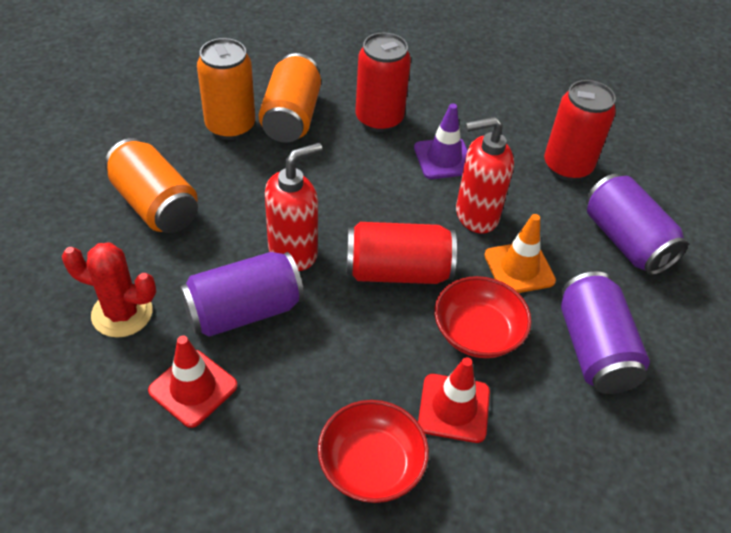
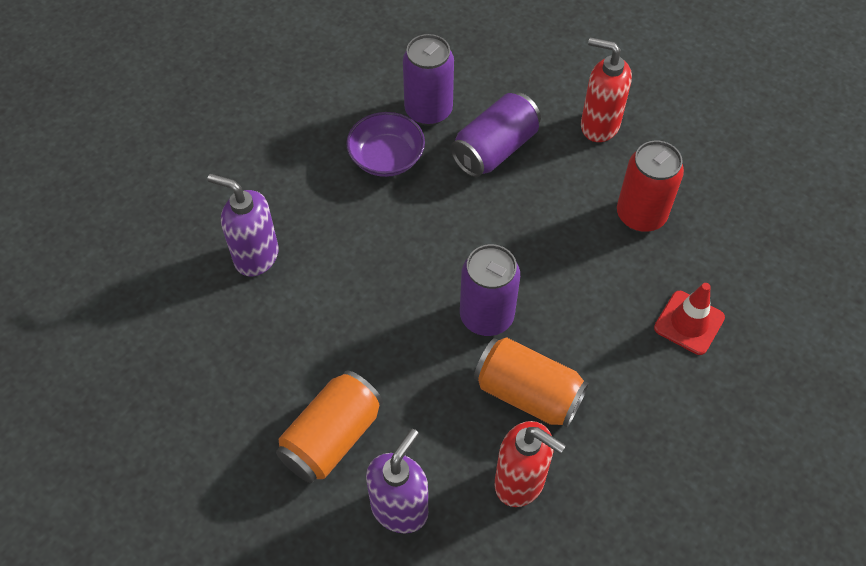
orange can: [105,138,198,233] [197,38,255,140] [259,53,321,143] = 3 -> [276,371,383,483] [474,337,589,428] = 2
orange traffic cone: [484,214,556,293] = 1 -> none = 0
purple bowl: none = 0 -> [346,112,425,177] = 1
purple soap dispenser: none = 0 -> [207,174,279,276] [366,429,428,533] = 2
purple traffic cone: [414,103,468,179] = 1 -> none = 0
red bowl: [318,400,429,503] [434,276,532,358] = 2 -> none = 0
red cactus: [62,242,156,338] = 1 -> none = 0
red can: [347,222,457,284] [355,32,411,132] [544,80,616,181] = 3 -> [617,140,684,232] = 1
red traffic cone: [148,335,238,428] [418,357,490,443] = 2 -> [654,283,725,355] = 1

